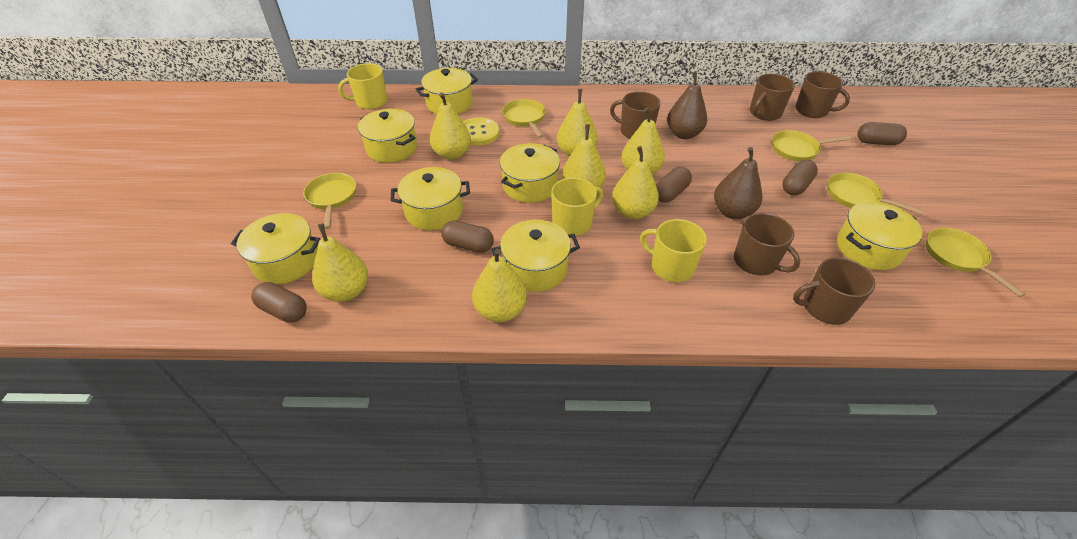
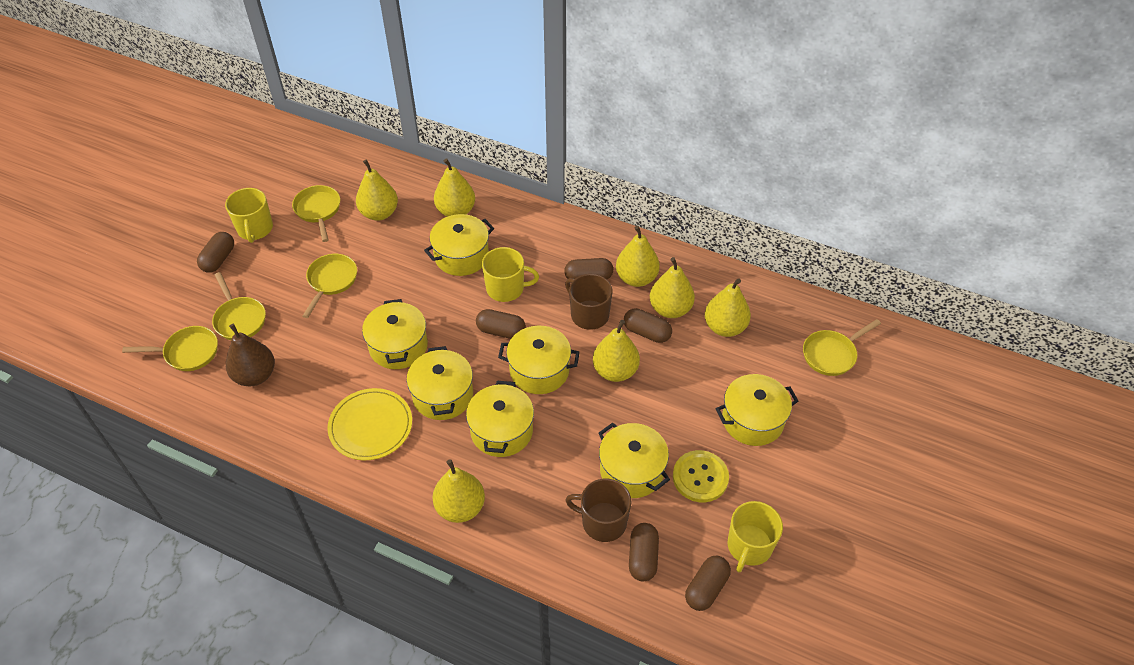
brown capsule: [251,282,307,323] [441,220,494,253] [656,167,692,202] [782,160,818,195] [857,122,907,145] = 5 -> [197,232,234,273] [476,309,526,339] [564,258,613,280] [624,308,672,343] [629,523,659,582] [685,556,731,611] = 6
brown mug: [610,91,661,139] [734,213,800,276] [750,74,795,121] [793,257,875,325] [795,71,850,118] = 5 -> [565,274,613,330] [565,478,631,542] = 2
brown pear: [667,71,707,139] [714,147,762,219] = 2 -> [226,324,275,386] = 1
yellow plate: none = 0 -> [327,388,412,460] = 1

